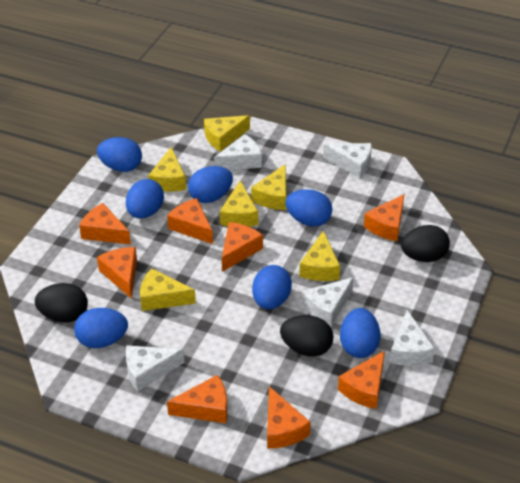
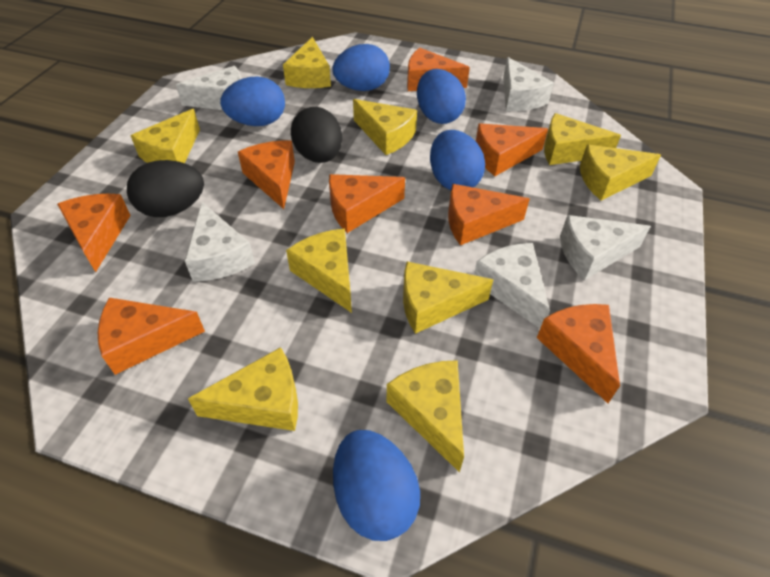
black egg: [35,283,88,323] [280,315,333,357] [401,225,450,262] = 3 -> [127,160,204,217] [291,107,342,163] = 2
blue egg: [74,308,128,348] [97,137,142,172] [126,179,164,219] [188,166,233,203] [252,265,292,309] [285,189,332,227] [340,308,380,358] = 7 -> [220,77,285,126] [332,44,390,91] [333,430,420,541] [417,69,466,124] [430,130,485,190] = 5
yellow cheese: [140,268,196,311] [148,147,186,192] [204,115,250,152] [220,181,258,227] [251,164,286,210] [299,231,340,281] = 6 -> [130,109,200,163] [188,347,298,431] [283,37,331,88] [286,229,352,313] [353,99,417,155] [386,360,464,473] [403,261,493,334] [544,113,621,165] [580,145,661,200] = 9

